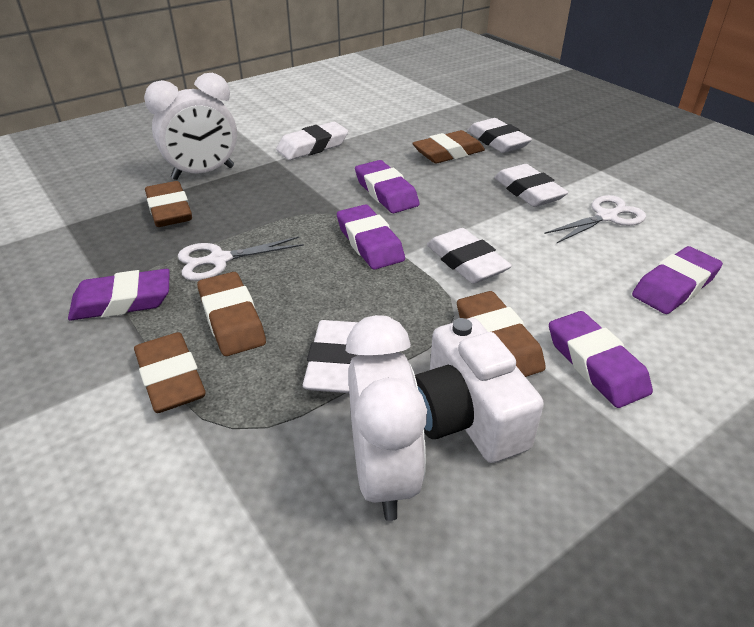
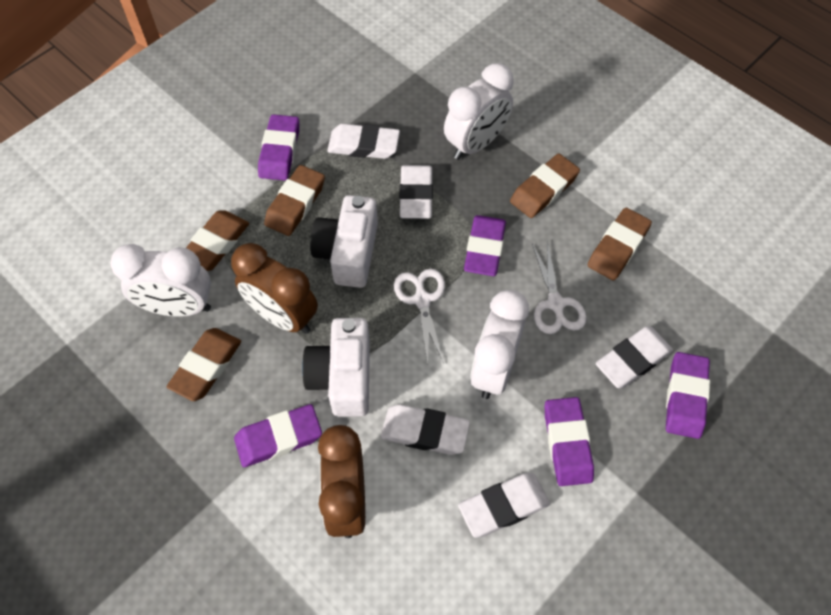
brown clock: none = 0 -> [231,243,318,334] [318,425,365,538] = 2
white camera: [415,318,544,463] = 1 -> [302,318,370,417] [310,195,378,288] = 2
white clock: [144,73,237,180] [345,315,427,521] = 2 -> [110,244,211,317] [444,63,514,160] [470,290,529,399] = 3

